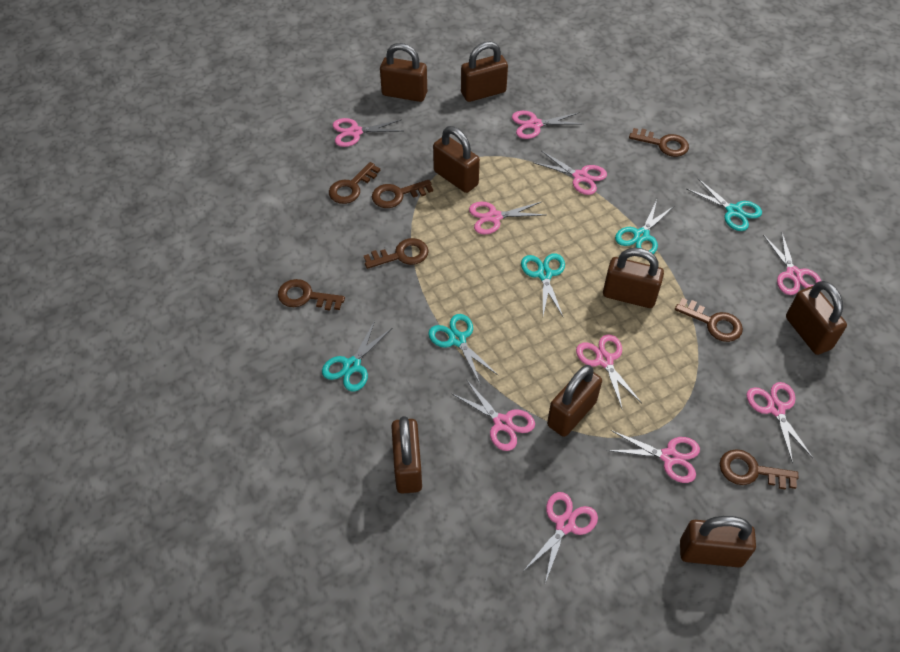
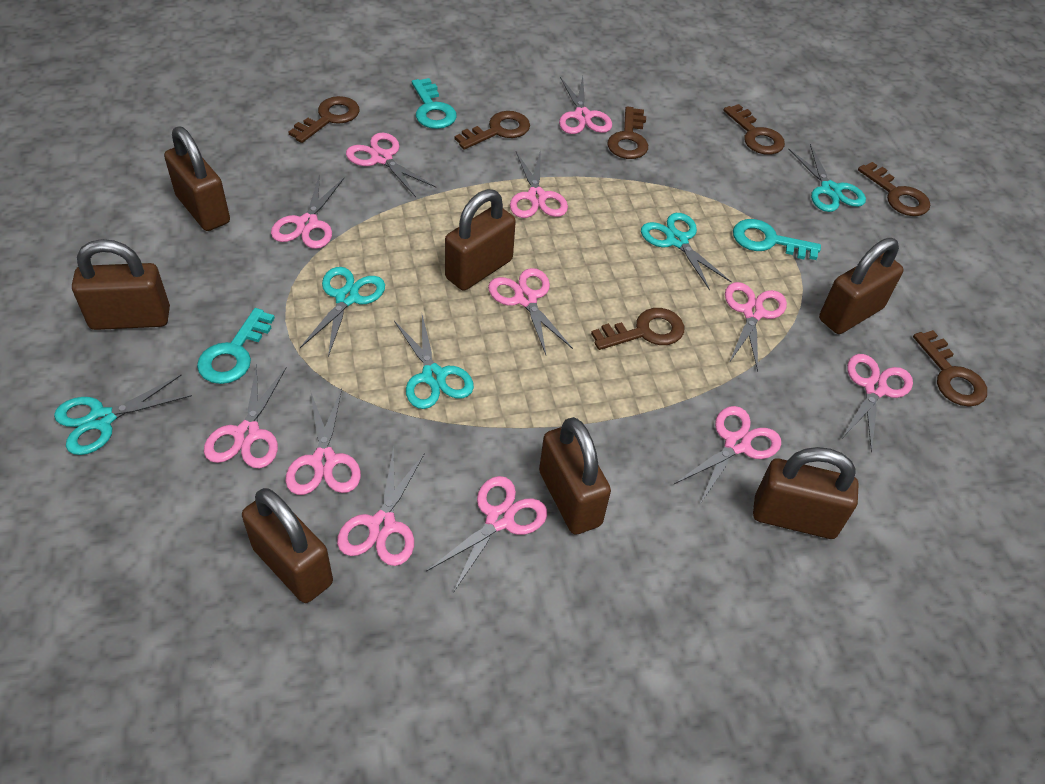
brown padlock: [380,43,427,102] [391,416,422,494] [433,126,480,193] [461,41,508,102] [547,365,602,437] [603,248,664,308] [680,516,756,567] [786,281,847,355] = 8 -> [72,239,170,330] [164,126,230,231] [242,488,333,603] [445,189,516,291] [539,417,611,534] [753,447,859,539] [819,238,904,334] = 7
pink scissors: [333,118,404,147] [451,379,535,451] [469,202,545,235] [512,111,583,139] [525,492,598,583] [532,151,607,195] [576,334,642,408] [606,430,700,483] [746,382,814,463] [763,231,821,295] = 10 -> [204,364,287,468] [271,174,344,249] [286,389,361,495] [337,447,425,566] [346,133,436,197] [426,476,547,593] [488,268,573,355] [510,149,568,218] [559,76,612,134] [674,406,781,504] [725,282,787,371] [842,354,913,452] = 12
turquoise key: none = 0 -> [197,308,275,384] [412,78,457,129] [733,219,821,260] = 3

